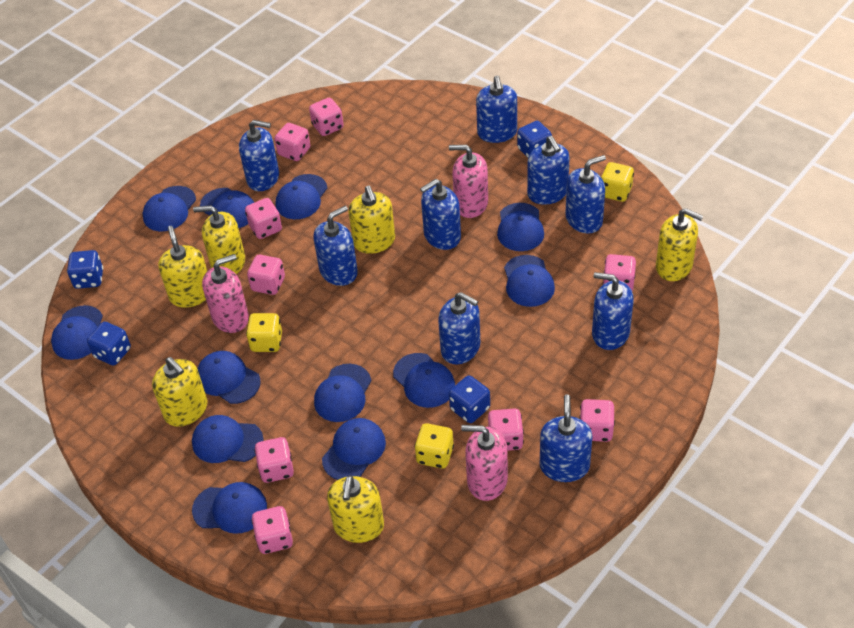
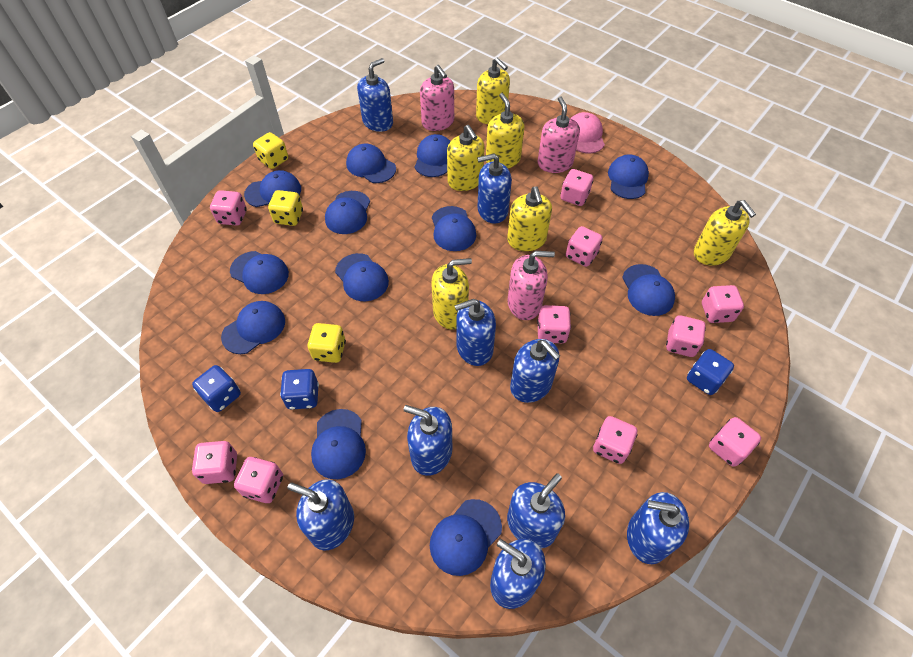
blue dice: [67,250,103,289] [87,322,131,366] [449,375,490,423] [517,121,552,158] = 4 -> [192,365,241,412] [280,369,319,410] [687,349,734,395] = 3
pink cap: none = 0 -> [570,112,605,154] = 1
pink dice: [245,198,282,239] [247,255,285,295] [251,506,293,554] [254,437,294,483] [275,123,310,161] [309,98,344,136] [488,409,524,451] [579,399,615,442] [603,254,636,291] = 9 -> [192,441,237,484] [210,190,247,226] [234,457,283,503] [537,305,571,343] [560,169,593,206] [566,226,603,267] [593,416,637,464] [666,315,706,357] [702,285,744,323] [709,417,761,467] = 10

